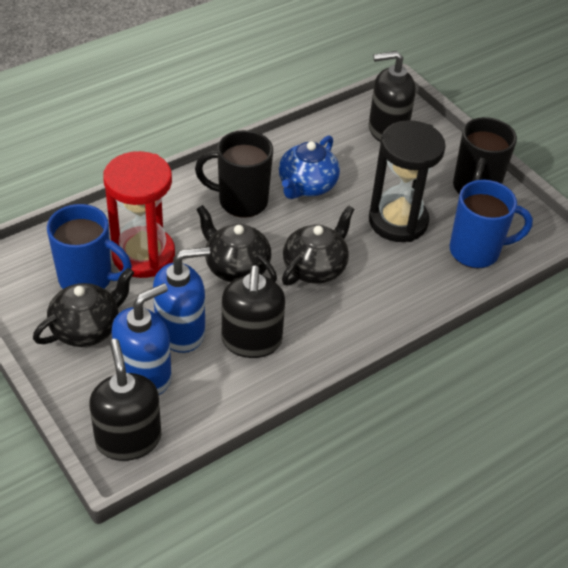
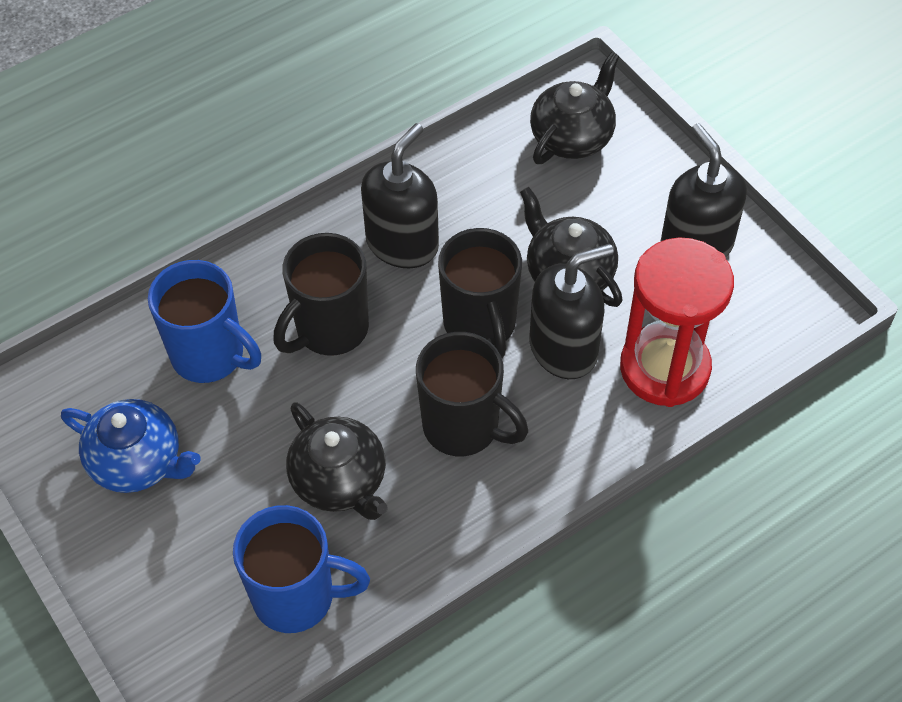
black hourglass: [369,120,446,242] = 1 -> none = 0
black mug: [195,130,273,218] [453,117,517,195] = 2 -> [273,233,369,356] [416,332,528,456] [438,228,522,358] = 3
blue soap dispenser: [112,283,172,395] [153,247,210,353] = 2 -> none = 0

